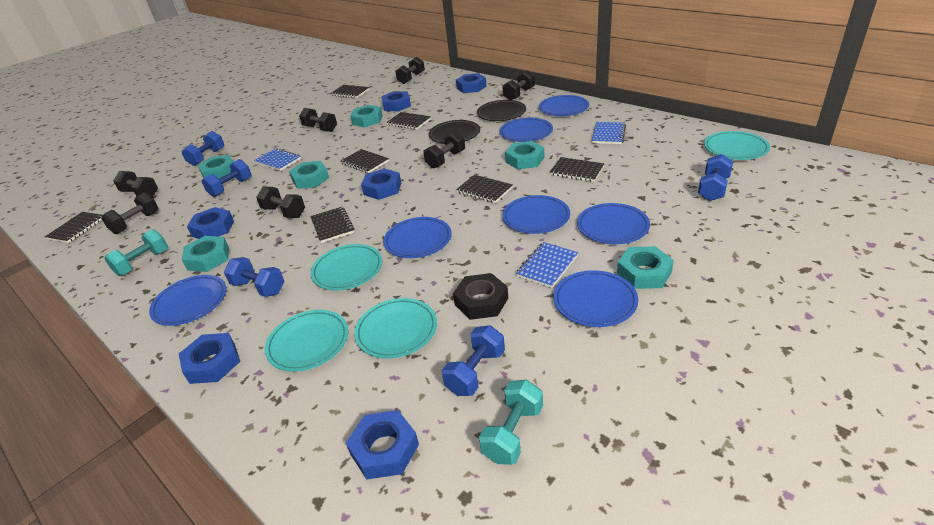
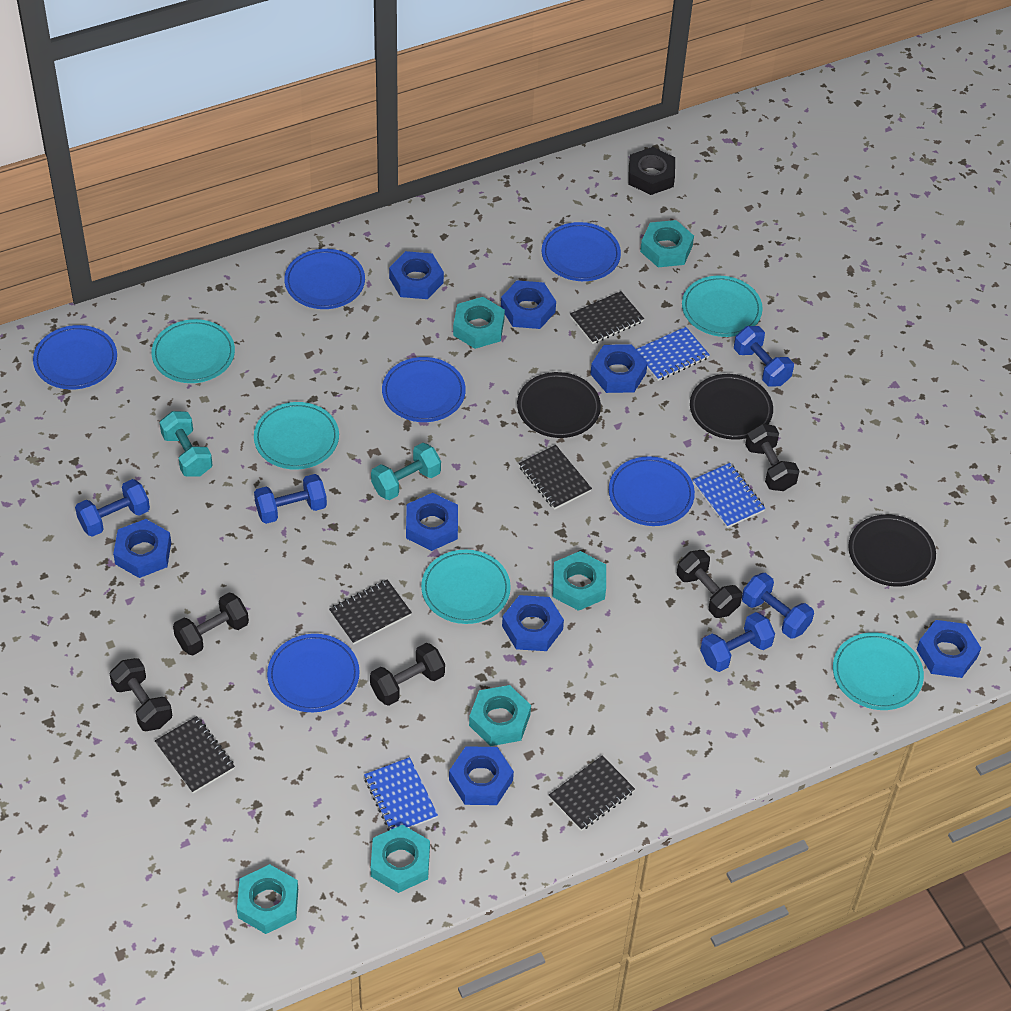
black dumbbell: [101,192,158,234] [113,171,158,197] [256,187,305,218] [299,108,337,132] [395,57,425,84] [423,131,465,169] [502,71,535,100] = 7 -> [110,658,172,731] [173,593,249,655] [370,643,445,706] [677,550,742,618] [745,424,799,491] = 5
black notebook: [45,212,103,243] [310,207,354,243] [330,85,370,98] [341,149,389,173] [386,112,431,130] [456,175,513,203] [550,157,604,182] = 7 -> [155,716,235,793] [329,579,412,645] [519,445,592,510] [549,756,635,831] [570,291,644,344] = 5
black plate: [429,120,480,144] [477,100,526,121] = 2 -> [517,372,601,438] [690,374,773,440] [848,514,936,587] = 3
blue nut: [179,333,240,384] [187,207,234,239] [346,410,419,480] [361,169,401,200] [381,91,411,112] [456,73,487,93] = 6 -> [113,519,171,578] [389,251,444,299] [406,493,458,551] [449,746,514,805] [501,280,556,329] [502,595,564,651] [590,344,648,393] [916,620,981,678] = 8
blue plate: [149,275,227,326] [383,217,452,258] [500,118,553,142] [502,195,570,234] [539,95,589,116] [554,270,638,327] [577,203,650,244] = 7 -> [33,325,117,390] [267,634,360,712] [284,249,365,309] [382,357,466,422] [542,222,621,281] [609,456,695,526] = 6
turquoise plate: [265,310,348,372] [311,244,383,290] [354,298,437,359] [704,131,770,160] = 4 -> [151,319,235,383] [254,402,339,470] [421,550,511,624] [682,276,763,337] [833,632,924,710] = 5

